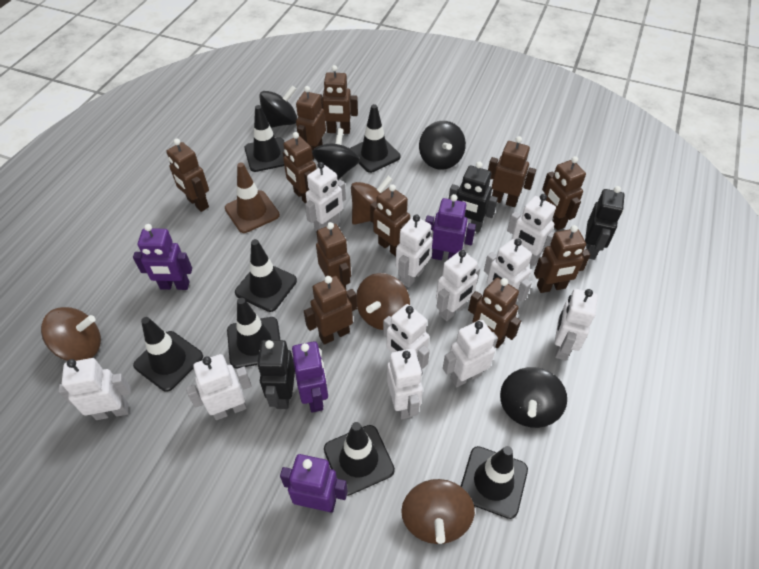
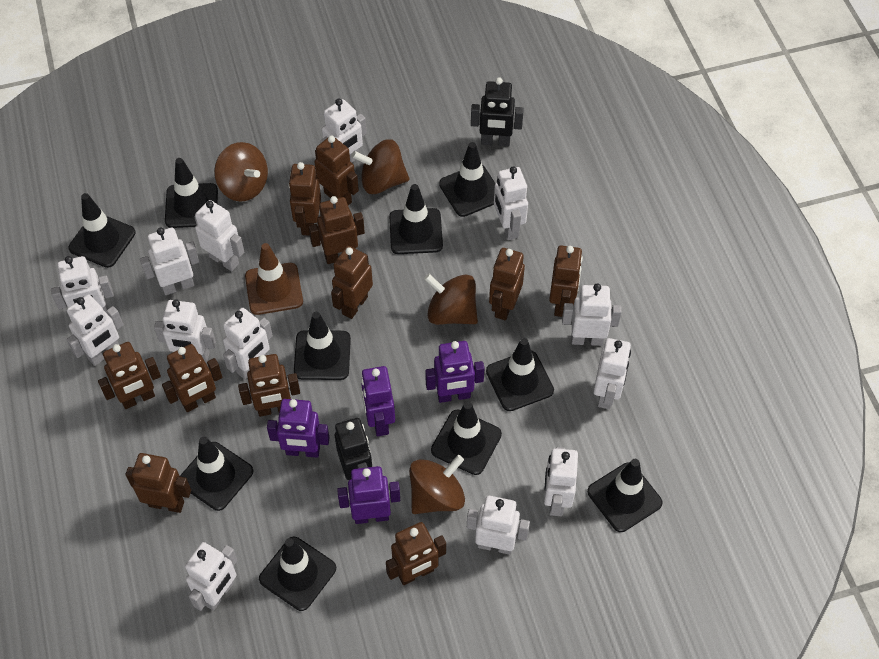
black robot: [257,340,295,409] [449,161,498,232] [585,186,624,260] = 3 -> [335,418,372,480] [471,77,524,146] = 2
black spinning top: [259,85,297,128] [312,128,360,180] [419,121,466,170] [500,367,567,428] = 4 -> none = 0
black traffic cone: [133,317,203,392] [227,298,280,369] [235,239,297,312] [245,105,284,172] [324,422,395,496] [350,104,401,173] [461,446,528,519] = 7 -> [68,193,136,268] [165,158,218,228] [180,437,253,511] [259,537,336,611] [294,312,351,380] [389,184,443,254] [431,402,502,475] [439,142,496,217] [486,338,554,411] [587,459,663,532] = 10
white robot: [58,358,131,420] [186,354,252,420] [305,162,346,232] [383,304,430,369] [387,348,423,420] [396,215,433,288] [436,250,480,321] [443,320,498,388] [484,239,532,304] [507,194,556,266] [555,289,598,361] = 11 -> [51,256,114,313] [66,295,124,366] [140,227,200,295] [154,299,216,362] [185,542,238,611] [194,200,244,271] [223,308,273,379] [320,99,367,163] [467,496,530,555] [494,166,528,240] [544,447,578,516] [562,283,622,346] [594,338,631,409] = 13

